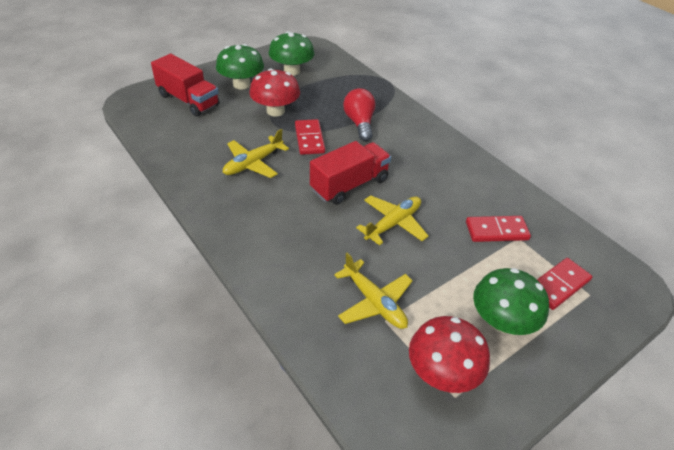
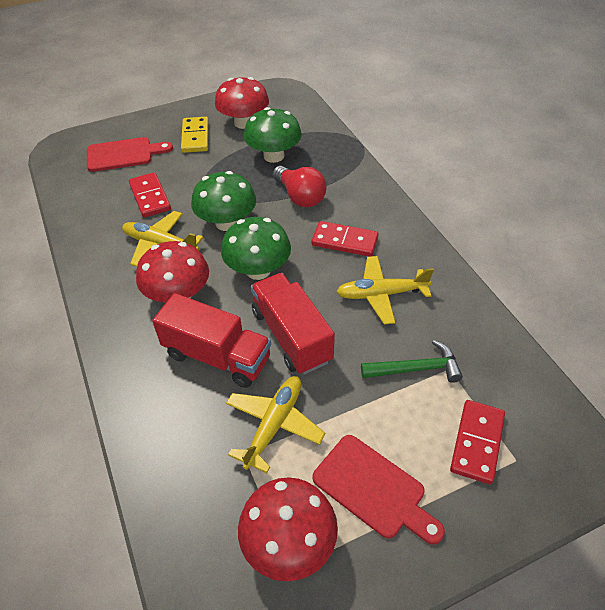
green hammer: none = 0 -> [361,340,463,383] = 1
red cutting board: none = 0 -> [87,137,173,172] [313,435,445,545] = 2
red mushroom: [249,68,300,117] [409,316,490,393] = 2 -> [136,241,209,302] [215,77,269,129] [238,477,338,581] = 3
yellow domino: none = 0 -> [181,117,209,153] = 1

